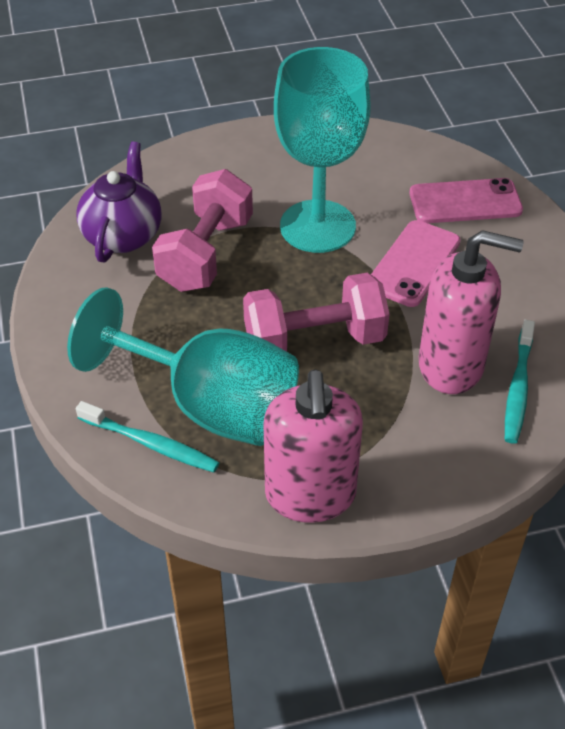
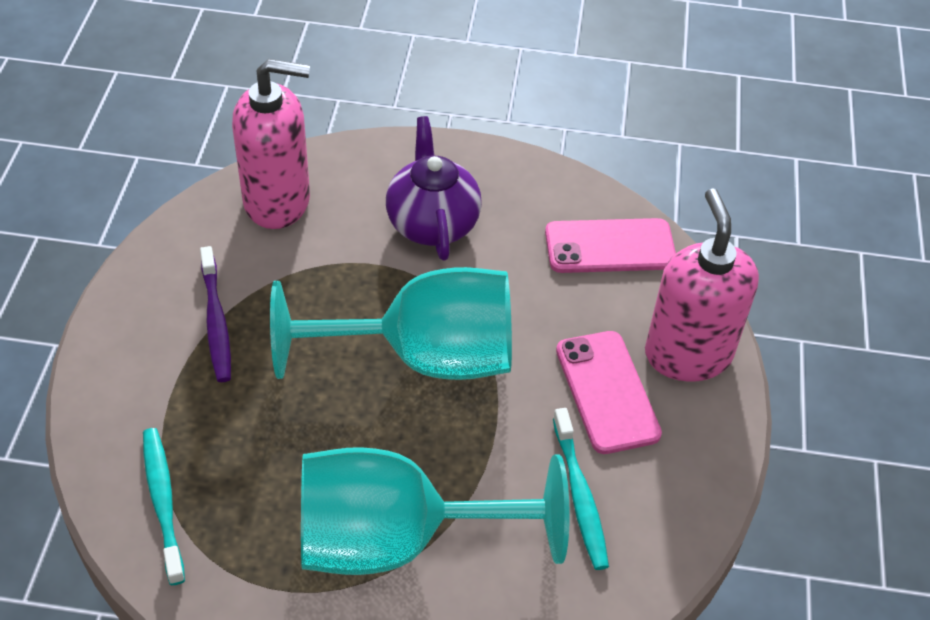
pink dumbbell: [152,169,253,292] [243,273,389,352] = 2 -> none = 0
purple toothbrush: none = 0 -> [200,246,231,382] = 1

